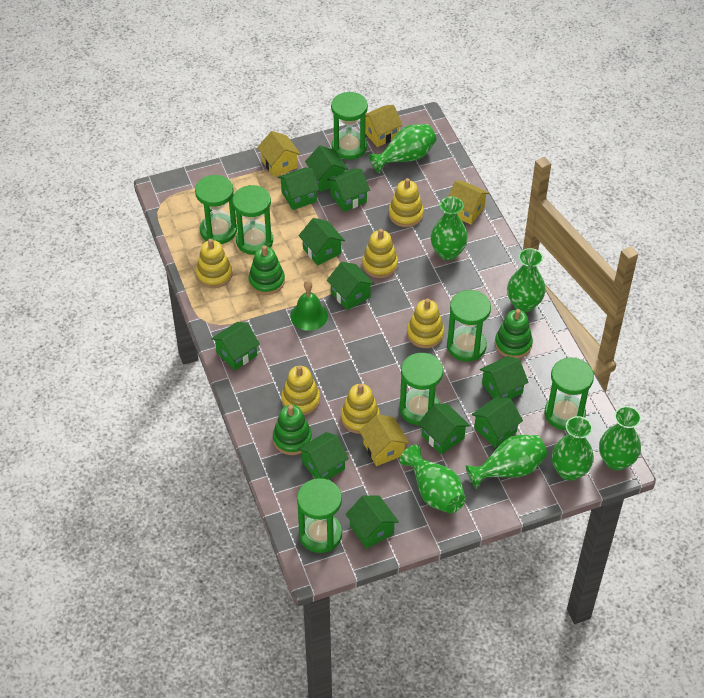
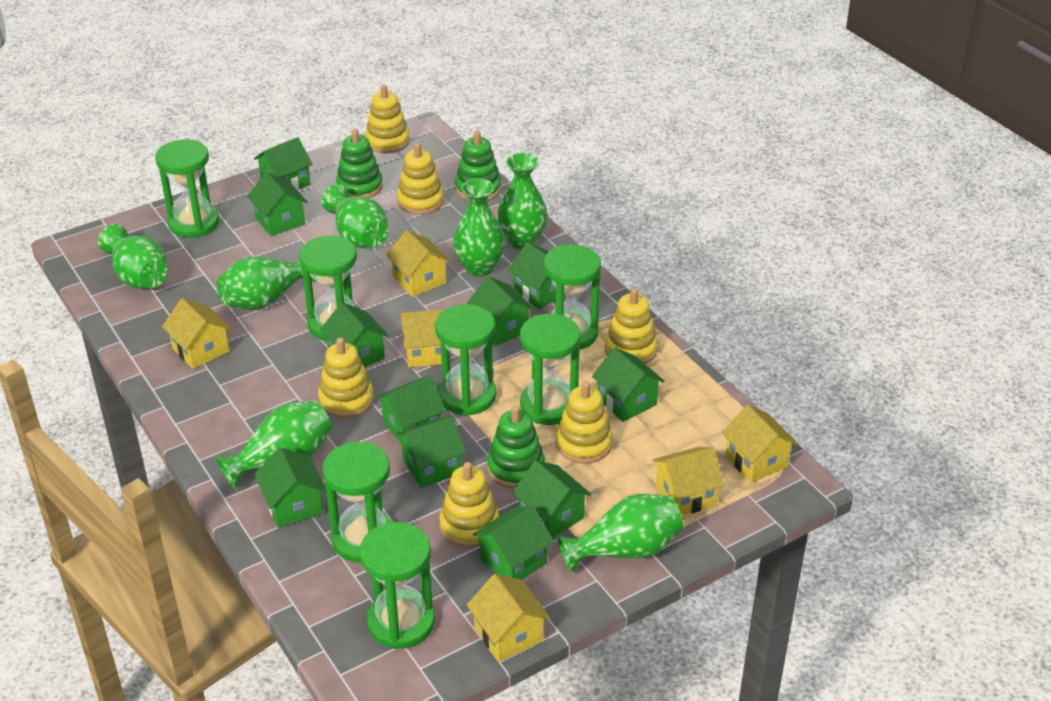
green bell: [290,281,328,331] = 1 -> none = 0
yellow house: [257,131,301,177] [359,414,409,466] [365,105,403,147] [448,181,489,225] = 4 -> [162,298,232,369] [386,230,451,297] [400,309,445,367] [467,574,550,662] [653,447,724,516] [722,405,798,483] = 6

